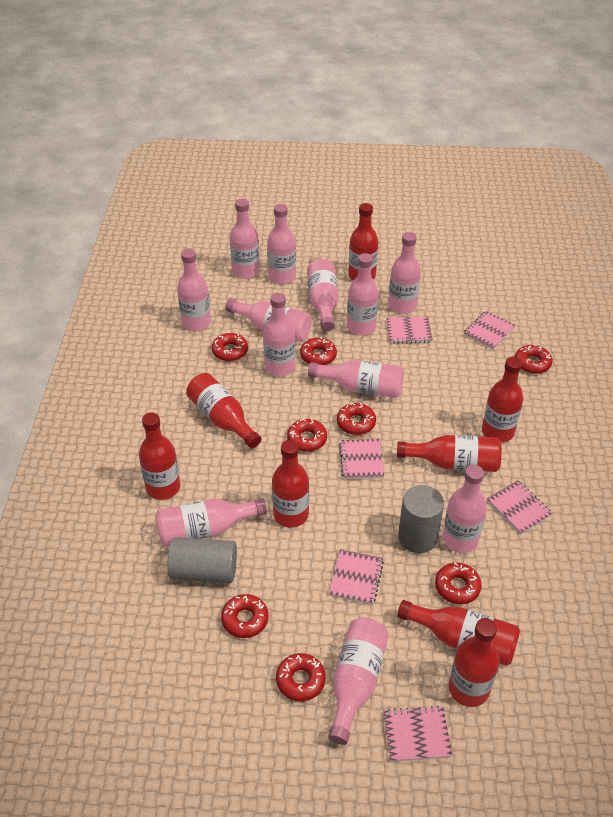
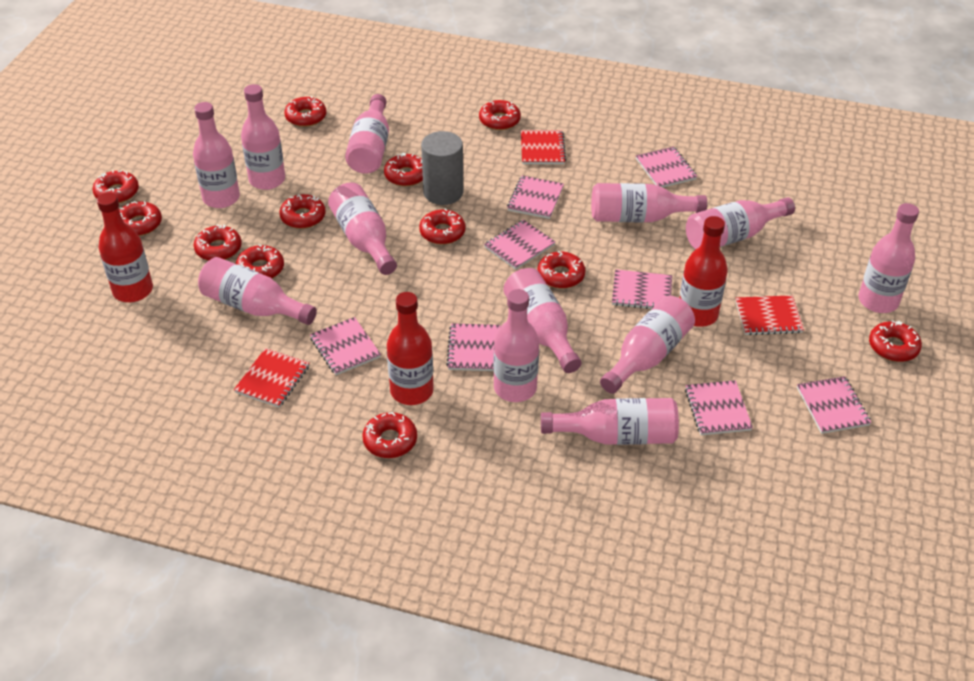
grey cylinder: [168,538,237,583] [398,485,444,553] = 2 -> [421,131,463,205] = 1
pink notebook: [329,549,384,605] [339,439,384,479] [383,706,452,762] [387,317,433,344] [463,311,516,350] [487,480,553,534] = 6 -> [310,317,381,375] [446,323,501,371] [484,220,555,270] [507,175,564,219] [612,269,672,309] [636,147,697,187] [685,380,753,435] [797,376,871,434] = 8
red bottle: [139,413,180,500] [186,373,261,448] [272,440,309,528] [348,203,378,281] [397,435,502,472] [397,600,520,666] [449,618,500,707] [482,357,523,443] = 8 -> [97,192,153,302] [387,292,434,405] [680,216,728,327] = 3
red donut: [212,333,248,361] [221,594,268,638] [276,653,326,701] [287,419,327,452] [300,337,337,365] [337,403,376,435] [435,563,482,604] [515,344,553,374] = 8 -> [92,170,139,203] [119,201,162,236] [194,224,241,261] [236,244,284,279] [279,194,325,229] [284,96,327,127] [362,412,417,458] [384,153,423,186] [419,209,466,245] [479,100,521,130] [537,251,585,288] [869,320,922,362] = 12
red notebook: none = 0 -> [234,348,309,408] [521,130,566,164] [736,295,804,335] = 3

